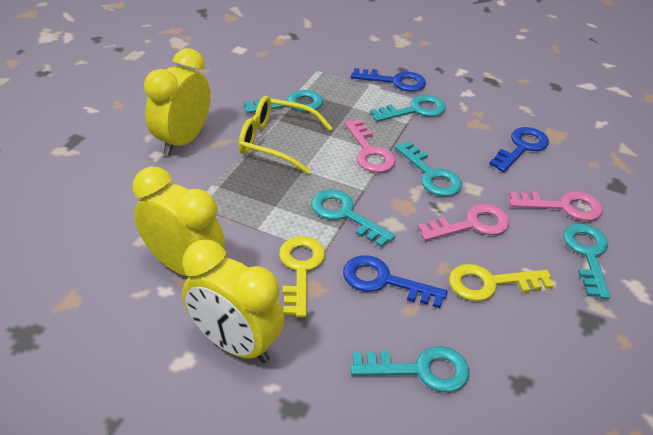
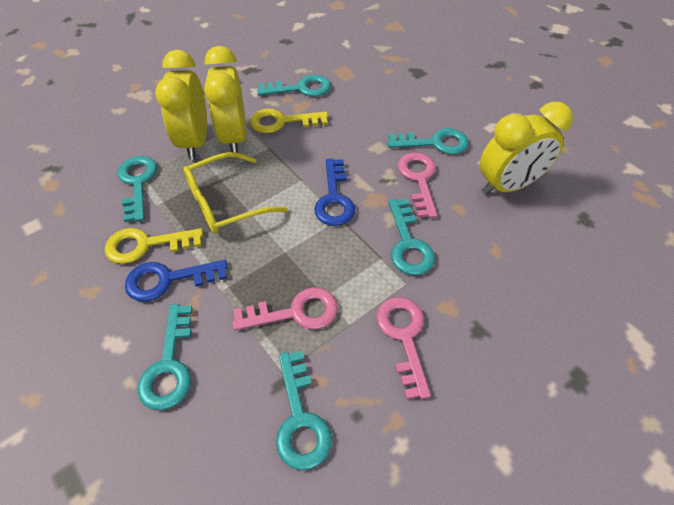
blue key: [343,255,448,308] [351,68,426,92] [489,127,549,172] = 3 -> [125,260,228,301] [314,159,355,226] = 2

